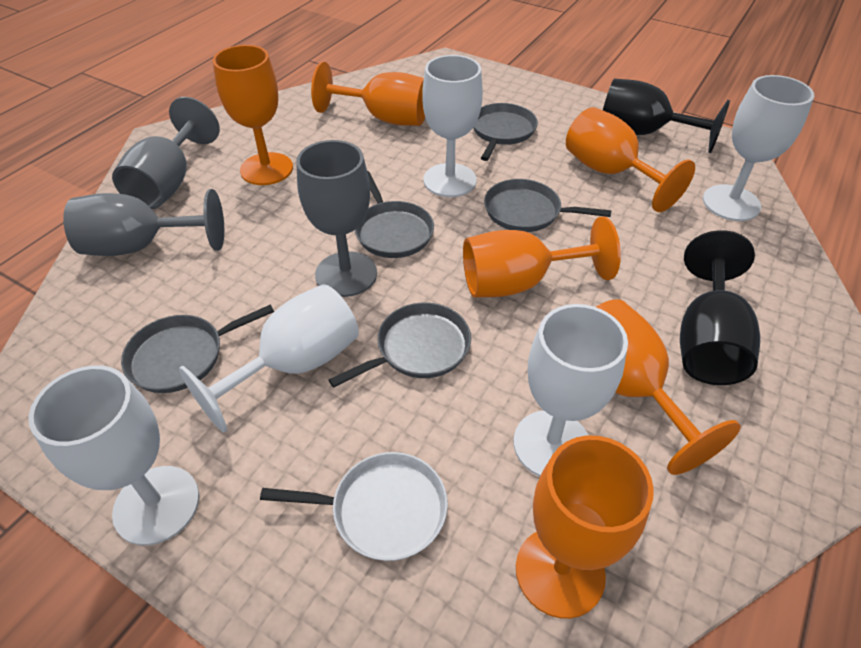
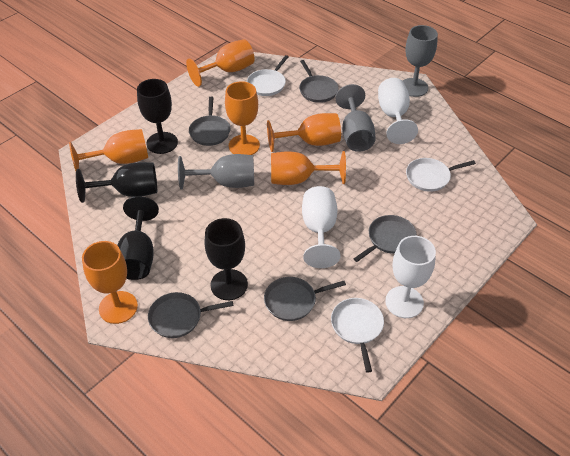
black goblet: [603,79,730,153] [680,230,760,385] = 2 -> [76,162,157,203] [117,196,159,280] [137,79,178,154] [204,218,248,300] = 4
white goblet: [28,365,199,546] [179,284,359,433] [422,55,483,197] [513,304,628,476] [703,75,814,221] = 5 -> [302,186,341,268] [378,78,418,144] [385,236,436,318] = 3
white pan: [260,452,448,561] = 1 -> [247,55,288,96] [331,298,384,372] [406,158,476,192] = 3

